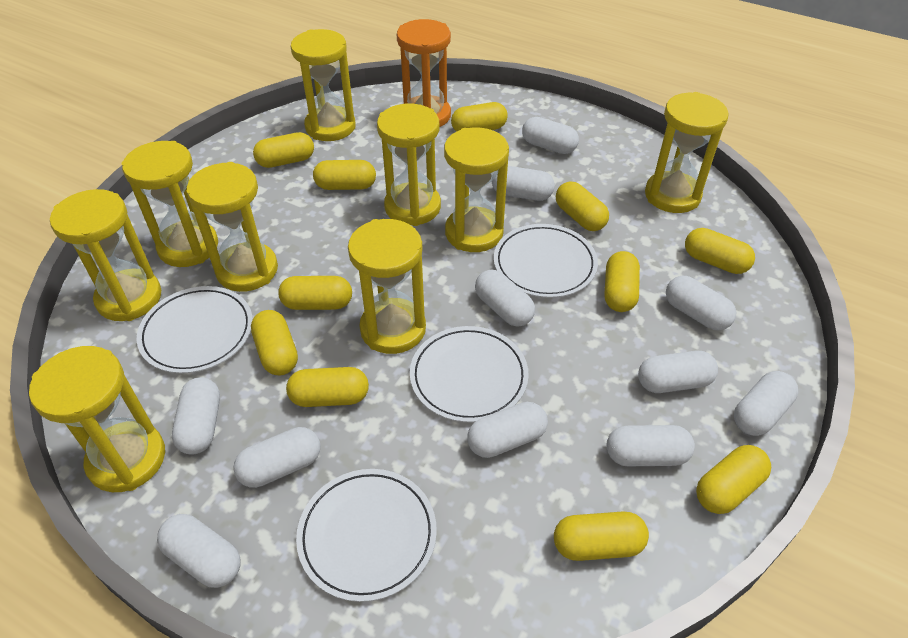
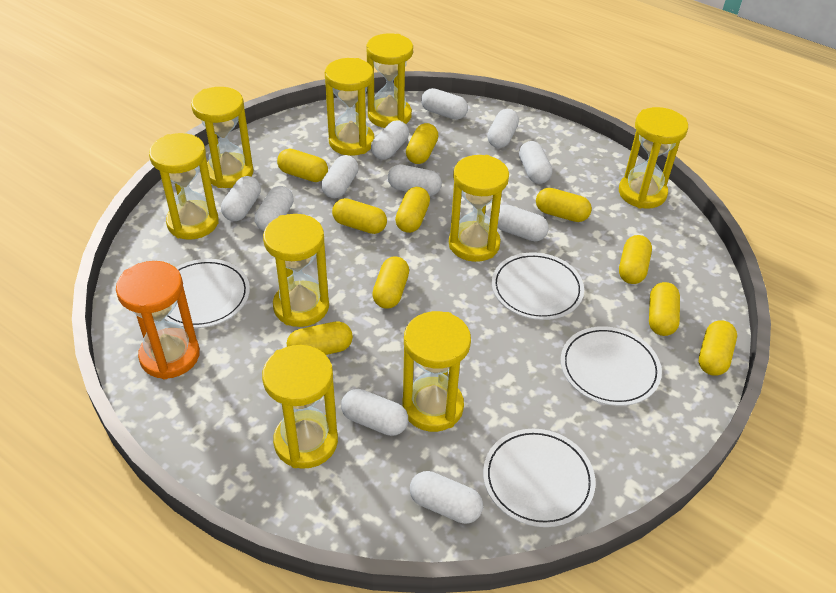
yellow capsule: [251,310,298,375] [253,132,314,168] [278,276,352,310] [286,367,369,407] [313,160,376,190] [451,102,508,131] [554,512,649,561] [556,181,609,231] [605,251,640,312] [685,228,755,274] [696,445,771,514] = 11 -> [277,149,328,182] [287,321,353,355] [332,198,387,234] [372,256,409,309] [395,187,430,233] [406,123,438,164] [536,188,592,222] [619,235,652,284] [649,282,680,336] [699,320,737,376] = 10

